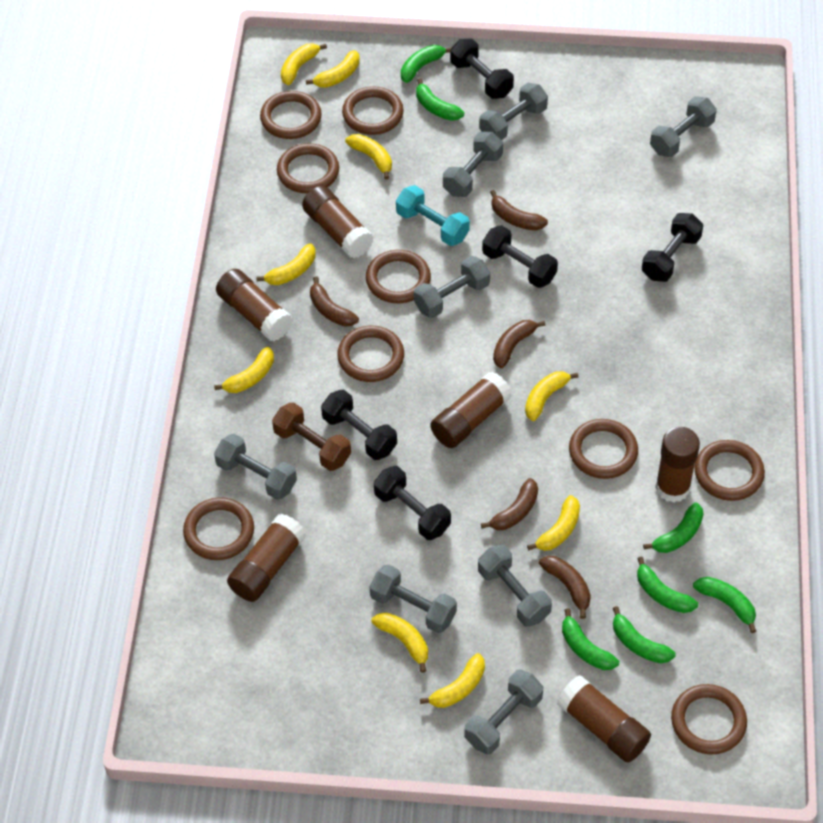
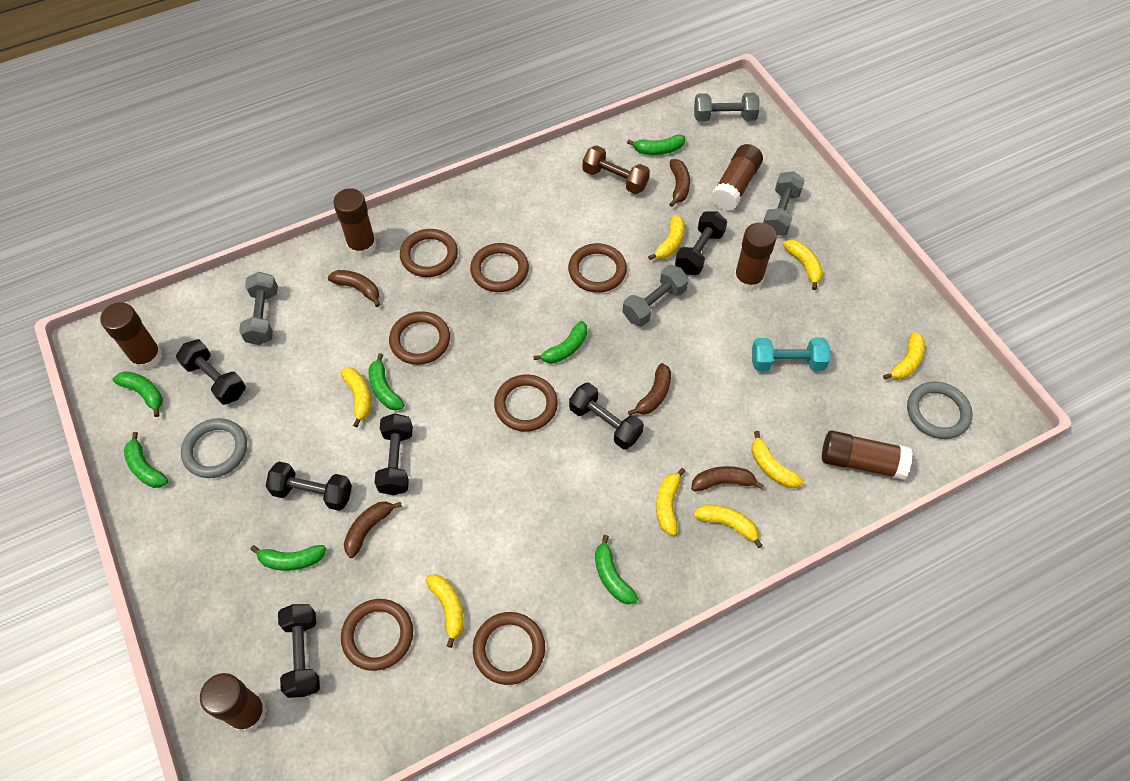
black dumbbell: [321,390,397,460] [374,466,451,540] [450,39,514,99] [482,225,558,288] [642,213,703,282] = 5 -> [176,339,246,405] [265,462,352,511] [278,604,320,698] [375,413,413,495] [569,382,644,449] [675,211,727,275] = 6
brown ring: [183,497,254,560] [260,91,322,139] [277,143,339,193] [337,326,404,382] [342,86,404,135] [366,250,431,303] [569,419,638,479] [671,684,747,754] [694,440,765,501] = 9 -> [341,599,413,671] [389,311,450,365] [400,229,458,277] [470,243,529,292] [473,612,545,685] [494,374,558,432] [568,243,627,293] = 7
grey dumbbell: [214,434,297,500] [370,564,457,633] [414,256,490,318] [443,131,503,197] [464,669,544,755] [478,545,552,627] [479,83,548,140] [650,96,717,157] = 8 -> [239,272,278,345] [622,265,689,326] [694,93,760,122] [763,171,805,236] = 4
grey ring: none = 0 -> [181,418,247,478] [907,382,973,439] = 2
yellow banana: [214,347,274,393] [256,243,316,285] [281,43,327,85] [306,50,360,88] [345,134,392,180] [371,613,428,673] [420,653,485,708] [525,371,578,421] [527,495,580,551] = 9 -> [340,367,371,427] [426,574,464,648] [648,215,685,260] [656,468,686,536] [693,504,763,548] [751,431,804,488] [783,239,823,290] [883,331,925,380] = 8

